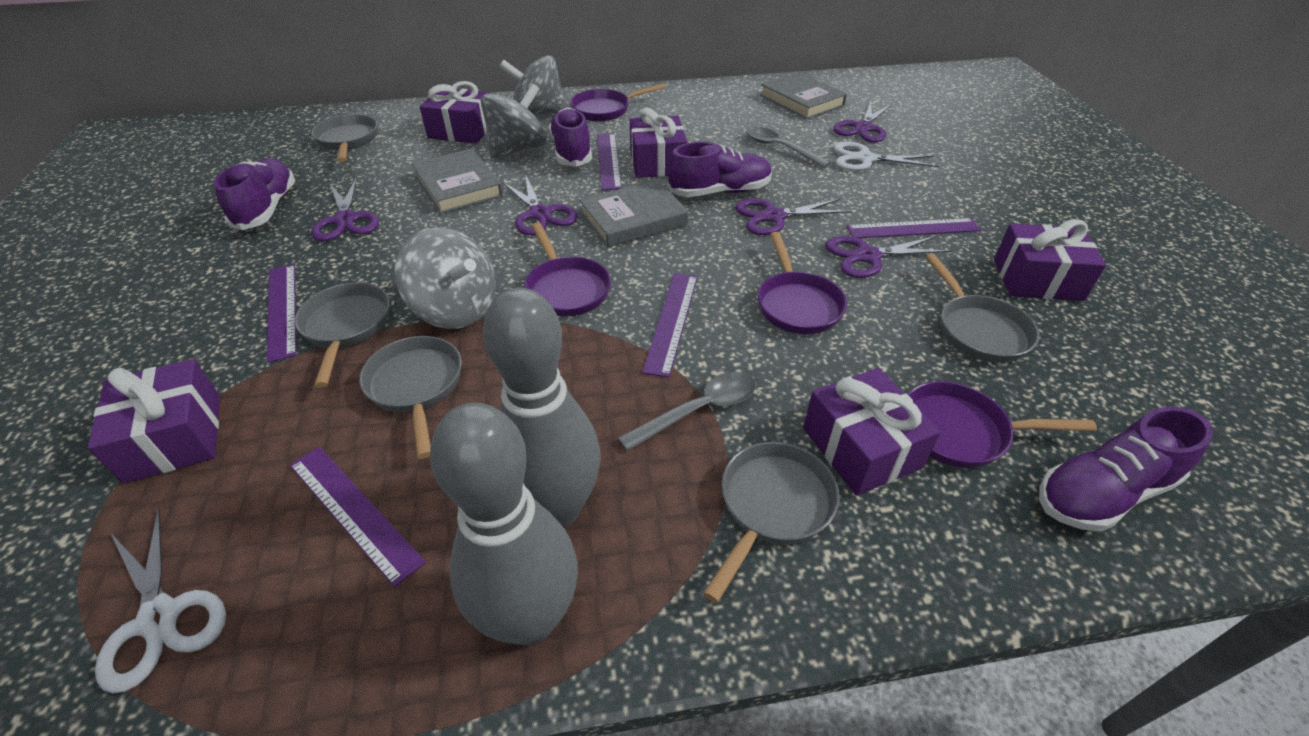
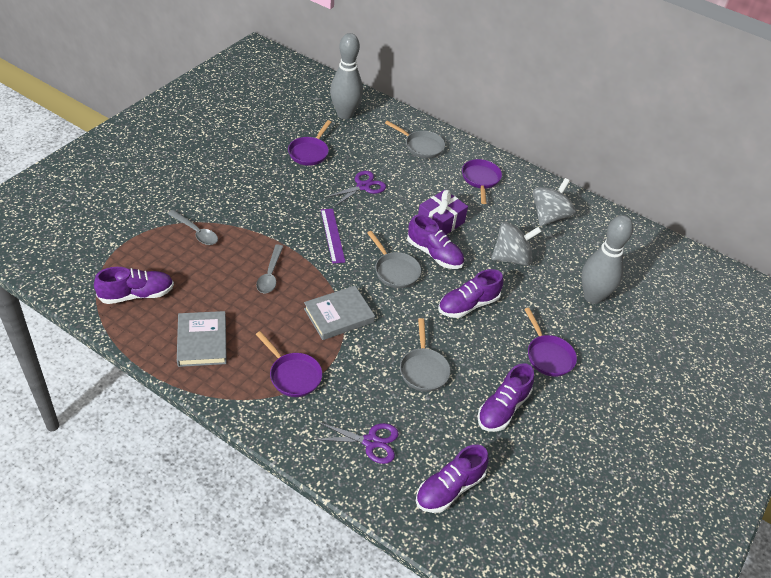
grey book: [412,149,503,214] [579,180,688,247] [760,72,847,119] = 3 -> [177,311,227,367] [304,286,375,340] = 2
grey pan: [294,283,390,388] [311,114,378,162] [359,336,462,459] [703,442,840,603] [925,254,1040,363] = 5 -> [367,231,421,288] [385,121,445,159] [400,318,450,392] = 3
grey spinning top: [395,227,496,329] [481,83,547,158] [499,55,567,115] = 3 -> [491,222,542,266] [533,178,576,226] = 2
purple gift: [88,359,220,484] [419,81,489,144] [630,108,687,178] [803,368,941,496] [994,219,1106,301] = 5 -> [418,190,468,235] = 1
purple ruler: [267,264,297,363] [290,447,426,587] [597,133,622,190] [642,273,698,378] [847,218,981,238] = 5 -> [321,209,345,263] = 1
purple scissors: [311,177,379,241] [502,176,578,235] [735,198,852,235] [825,236,952,278] [833,102,892,143] = 5 -> [313,422,398,464] [324,171,386,207] = 2
purple shoe: [214,158,295,230] [549,107,592,167] [668,142,772,197] [1039,407,1213,532] = 4 -> [94,267,174,304] [407,215,464,269] [416,445,489,513] [438,269,503,318] [478,363,534,432] = 5
white scissors: [95,507,226,694] [834,141,939,171] = 2 -> none = 0

